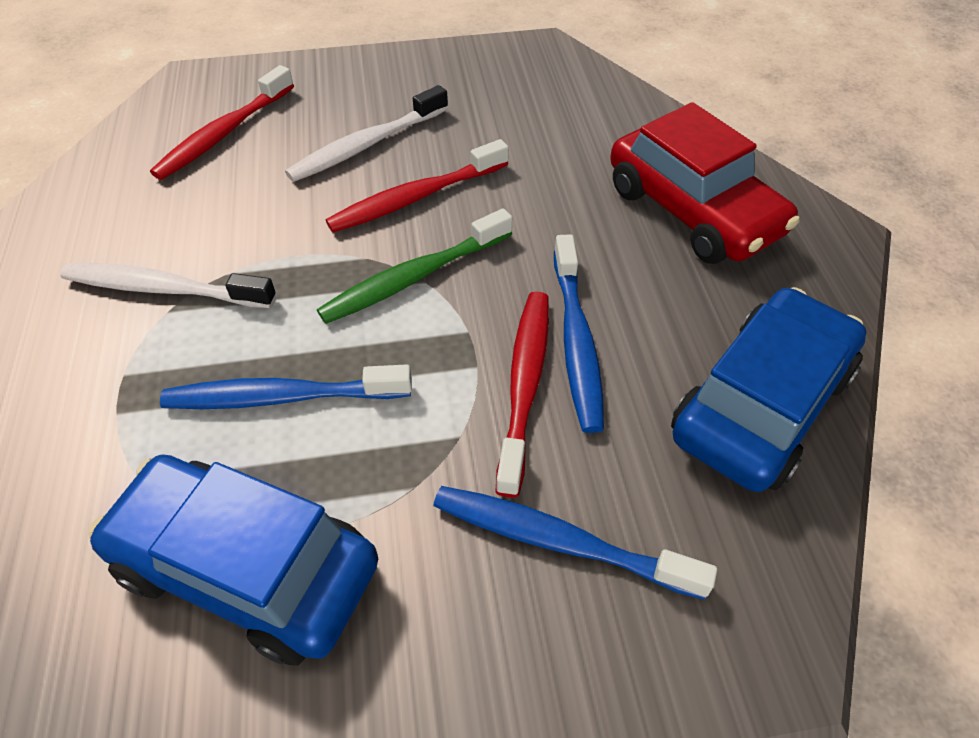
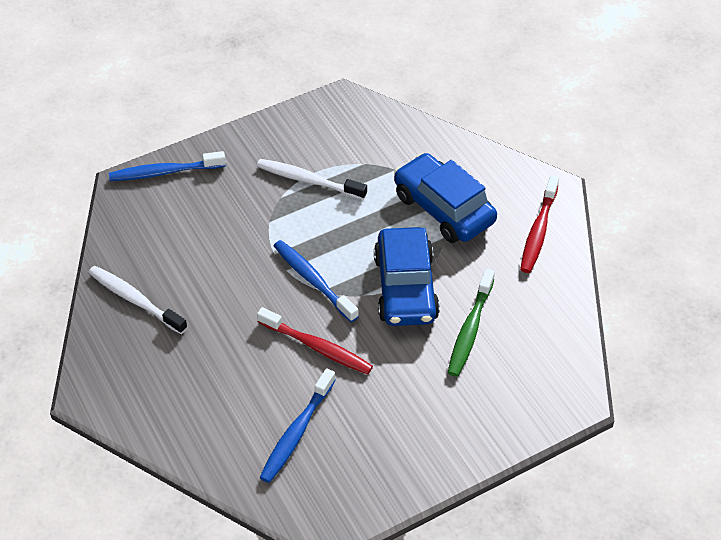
red car: [610,102,800,264] = 1 -> none = 0
red toothbrush: [150,65,294,180] [326,139,509,232] [495,292,549,498] = 3 -> [257,307,373,374] [520,175,559,273] = 2

